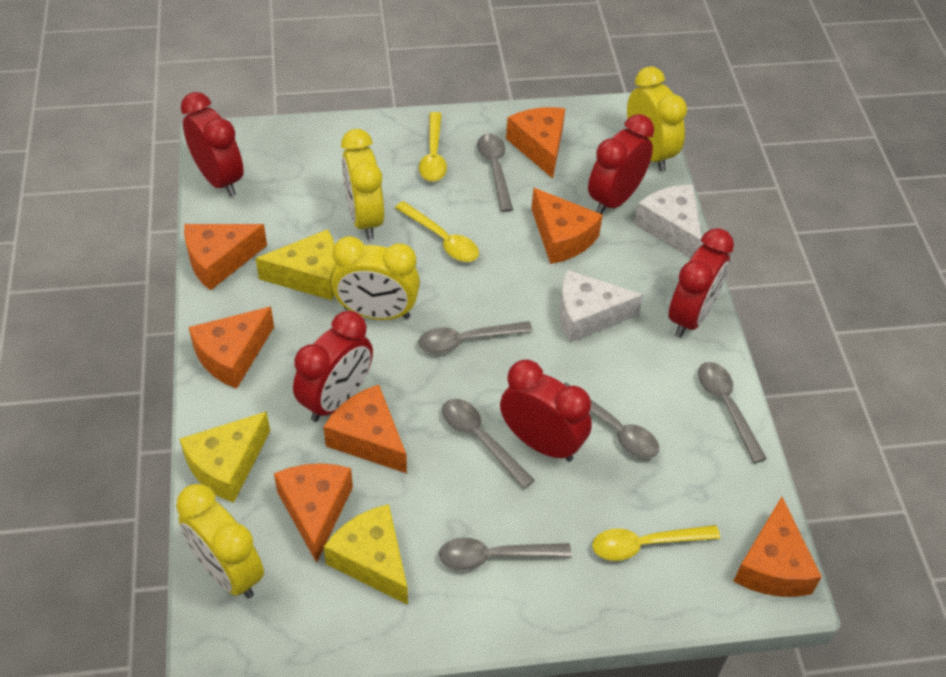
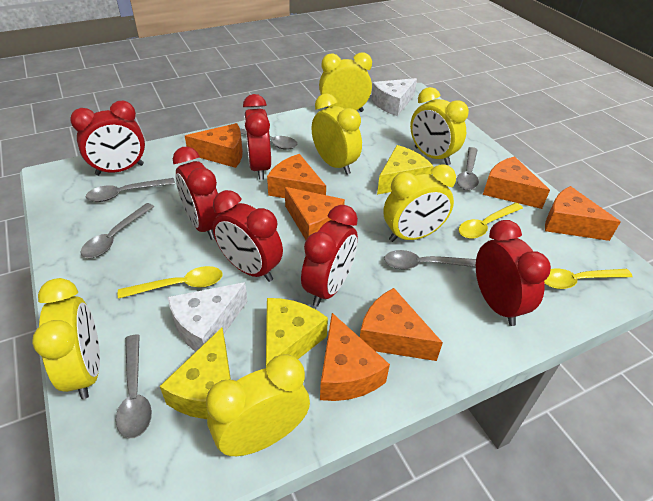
red clock: [181,92,244,196] [293,311,373,422] [500,360,592,461] [588,114,654,214] [669,228,734,338] = 5 -> [70,101,145,176] [173,147,221,240] [213,190,283,282] [243,94,271,180] [301,205,358,307] [476,220,551,326] = 6
yellow clock: [176,484,264,598] [331,236,420,320] [341,129,384,240] [627,66,687,171] = 4 -> [32,278,100,399] [206,354,310,456] [312,94,362,175] [319,52,372,112] [384,164,456,242] [410,87,469,165] = 6

